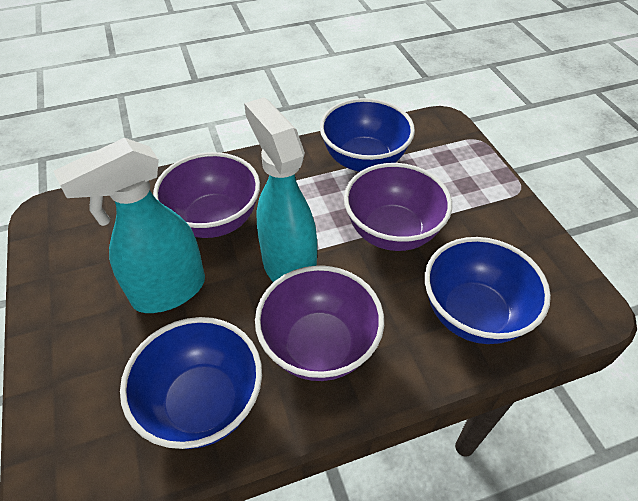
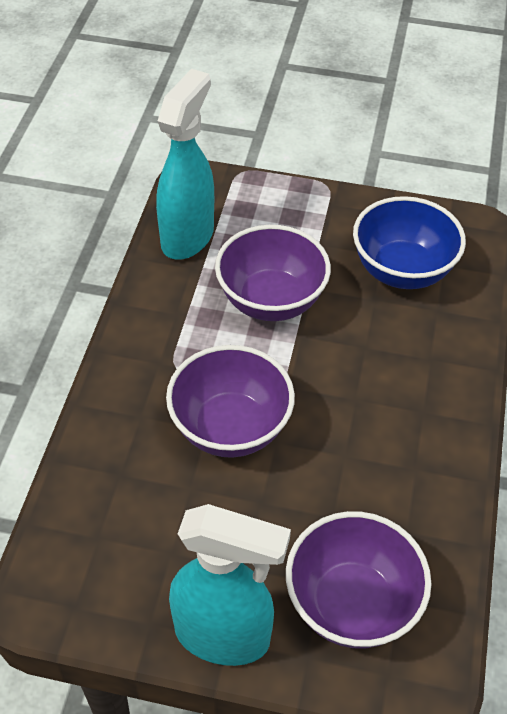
blue bowl: [120,317,262,449] [320,98,415,172] [425,237,551,344] = 3 -> [353,196,466,289] = 1

